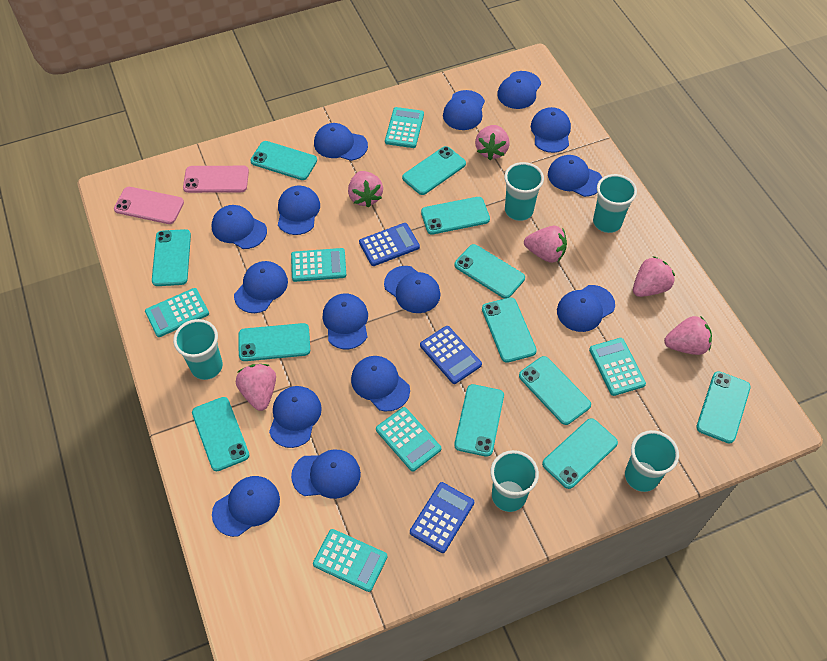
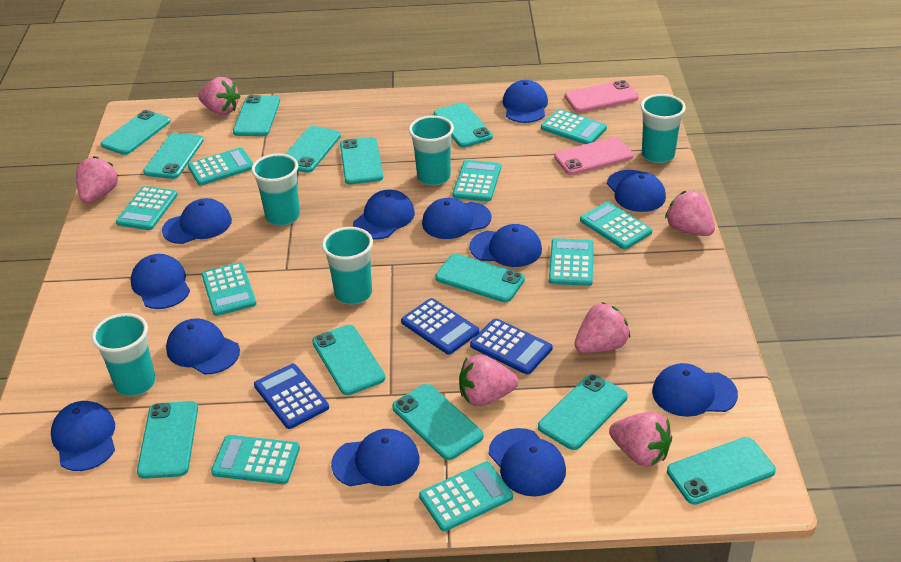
blue cap: [212,205,267,249] [212,476,280,537] [234,261,288,313] [269,386,322,448] [278,185,320,235] [291,449,361,499] [314,123,368,161] [322,294,368,349] [351,356,410,411] [384,266,440,313] [443,90,485,130] [497,71,541,109] [531,107,571,153] [548,155,602,197] [557,285,615,332] = 15 -> [51,401,115,471] [131,254,190,309] [162,198,232,244] [166,318,240,374] [331,429,420,486] [353,190,415,240] [422,198,492,239] [470,224,542,267] [489,428,566,496] [503,80,548,123] [607,170,666,212] [652,363,738,417] = 12
turquoise calculator: [145,288,209,337] [291,248,346,282] [313,529,387,592] [376,407,441,472] [385,107,424,148] [589,338,646,396] = 6 -> [116,186,177,230] [188,147,254,186] [201,262,257,316] [211,435,300,484] [419,462,513,531] [452,160,501,202] [541,109,607,144] [549,238,594,286] [580,202,652,250] = 9

